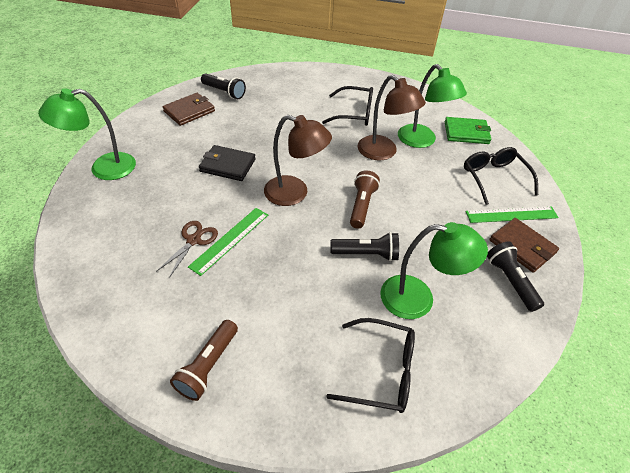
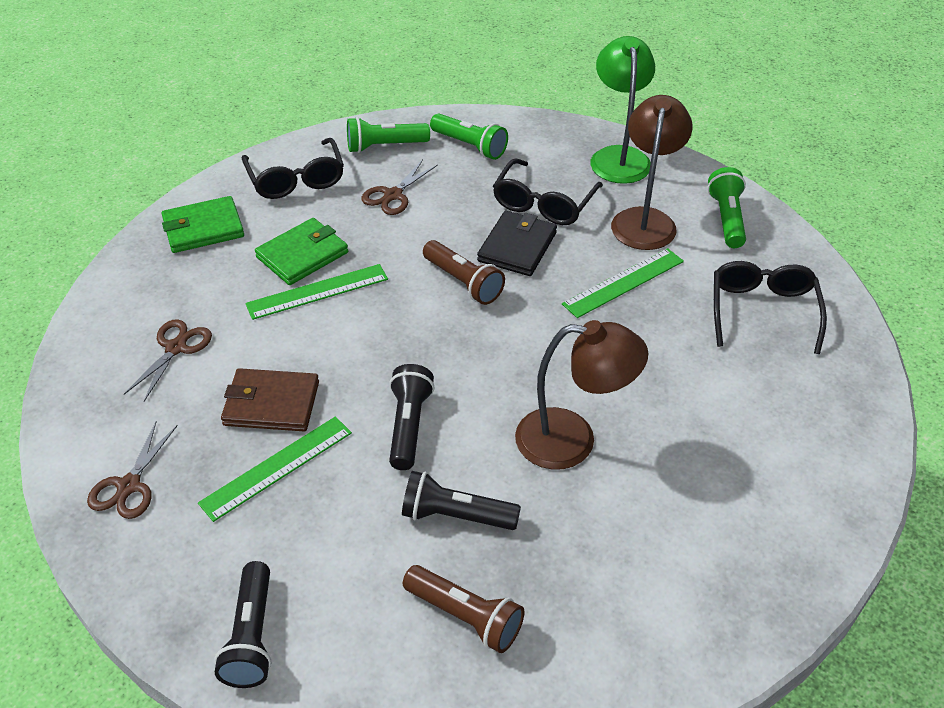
brown scissors: [156,221,218,278] = 1 -> [87,421,178,519] [124,319,212,402] [361,160,438,215] = 3
brown wallet: [163,93,215,126] [489,218,559,273] = 2 -> [221,368,319,431] = 1
green flashlight: none = 0 -> [347,117,430,153] [430,113,508,160] [707,167,746,248] = 3
green lamp: [38,88,136,180] [380,222,488,319] [398,64,467,148] = 3 -> [590,36,655,184] = 1
green ruler: [188,208,268,276] [466,206,559,223] = 2 -> [198,416,352,522] [245,264,388,320] [562,248,684,318] = 3
green wallet: [445,117,491,144] = 1 -> [161,196,244,253] [255,218,348,285] = 2

